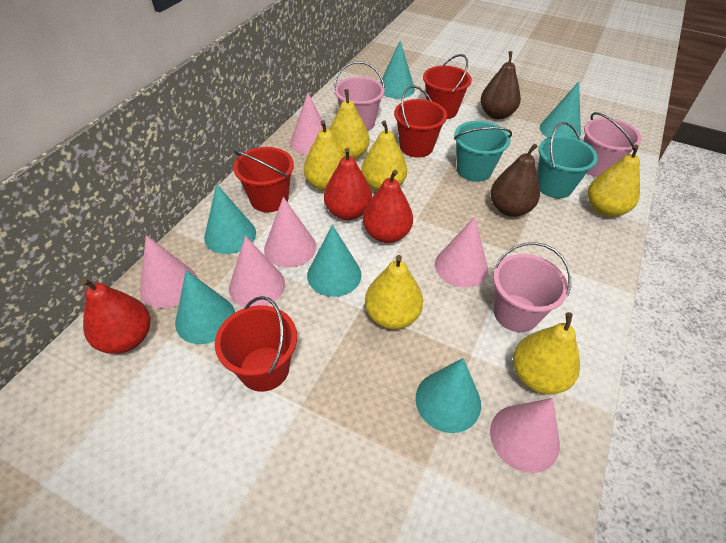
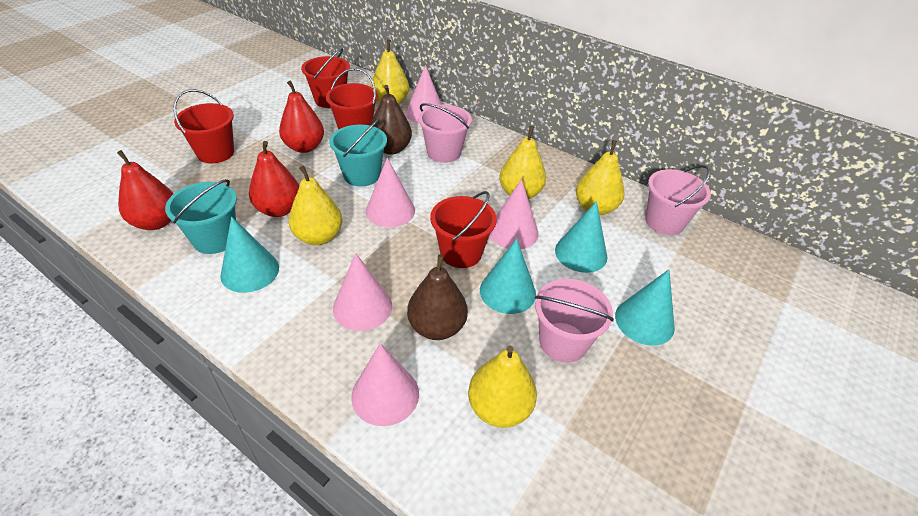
pink cone: [140,235,197,308] [229,236,285,307] [264,197,316,268] [290,92,327,155] [435,217,488,288] [490,398,560,473] = 6 -> [333,253,392,331] [351,343,419,426] [366,158,415,227] [406,65,442,124] [489,179,539,249] = 5
turquoise cone: [175,270,235,344] [204,184,256,254] [307,225,362,297] [380,41,415,98] [415,358,481,433] [540,81,581,139] = 6 -> [220,216,279,293] [480,239,536,314] [555,201,607,273] [615,269,675,346] = 4
yellow pear: [304,120,345,191] [329,89,369,160] [361,120,407,191] [365,255,423,329] [513,312,580,395] [588,145,640,217] = 6 -> [289,166,342,245] [371,40,409,105] [468,346,537,428] [499,126,546,199] [576,140,624,215] = 5

